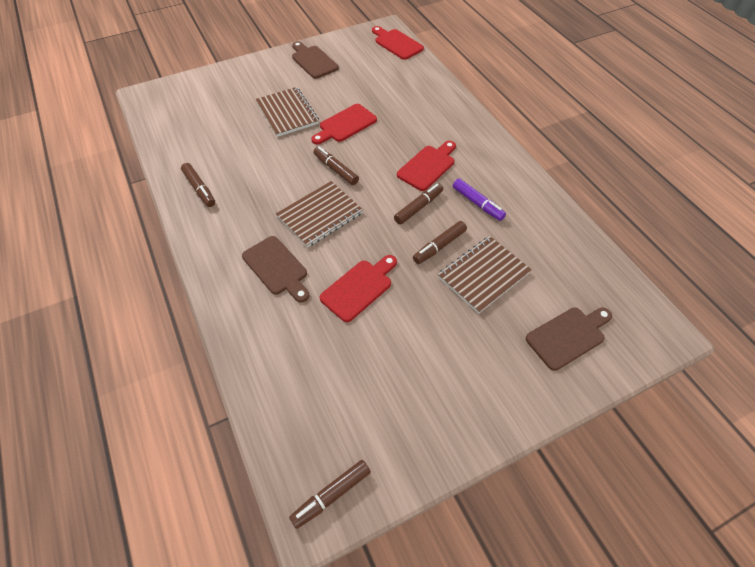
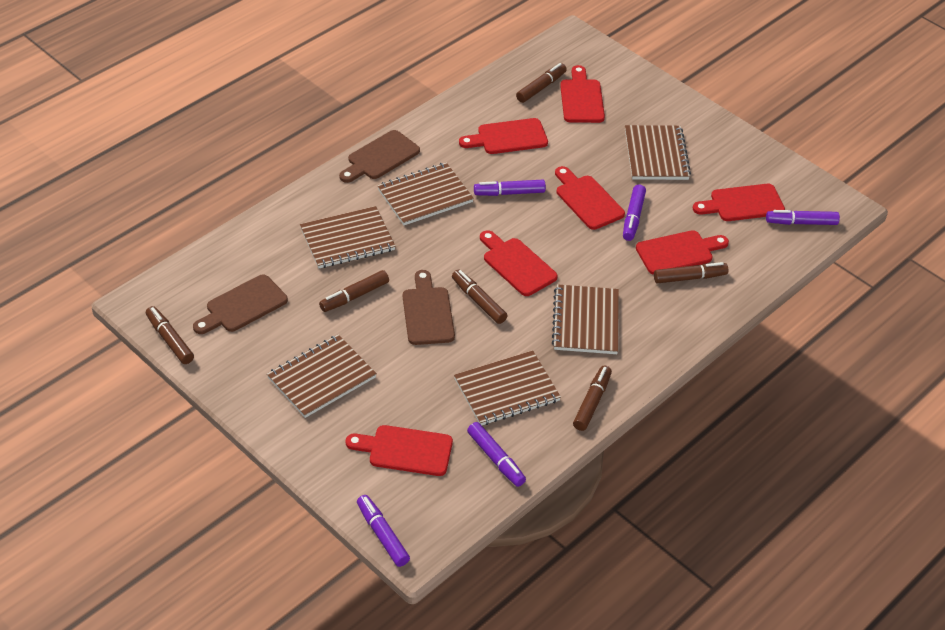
brown marker: [181,163,215,207] [289,460,371,529] [313,147,359,185] [394,183,443,225] [413,221,467,264] = 5 -> [146,306,194,364] [319,270,389,312] [452,269,507,324] [516,63,567,103] [573,365,612,431] [654,262,728,284] = 6
brown notebook: [255,87,319,137] [276,181,363,248] [438,236,532,314] = 3 -> [267,334,377,418] [300,206,396,268] [377,162,474,225] [454,351,561,425] [552,284,619,354] [625,125,691,180] = 6
purple marker: [453,178,506,221] = 1 -> [357,495,410,567] [467,422,526,487] [474,180,546,196] [623,185,646,241] [766,210,840,225] = 5
red cutting board: [311,104,377,144] [320,255,397,322] [372,26,424,60] [397,141,456,191] = 4 -> [346,425,453,476] [459,118,548,154] [480,230,558,296] [555,166,625,230] [560,65,605,123] [636,230,729,275] [693,184,785,221] = 7

